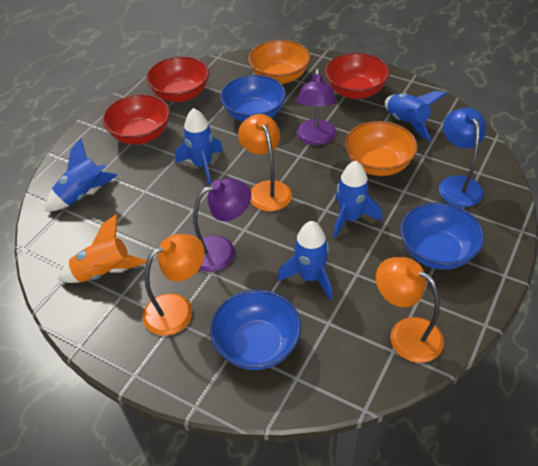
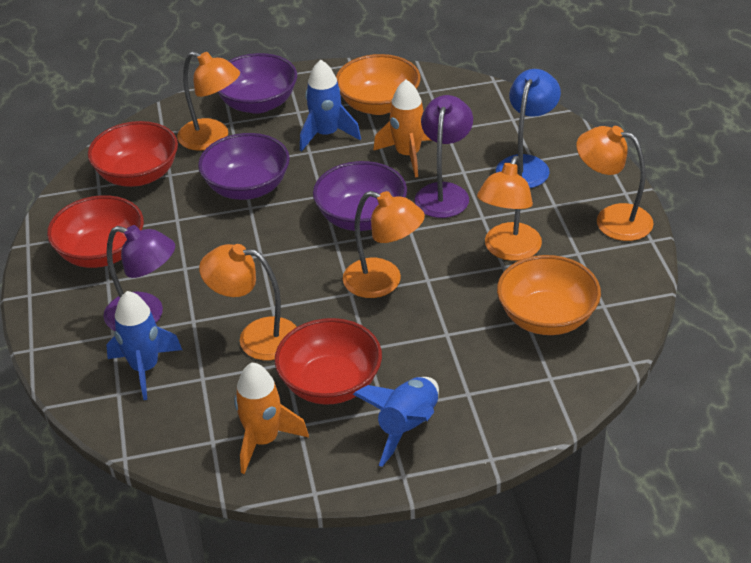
blue bowl: [210,290,301,370] [220,75,286,122] [400,202,485,270] = 3 -> none = 0
blue rocket: [45,138,117,212] [175,108,223,184] [277,221,333,300] [333,161,382,238] [384,91,447,141] = 5 -> [106,291,182,400] [300,60,361,151] [353,377,439,467] = 3
orange lamp: [142,234,205,336] [238,114,292,211] [376,257,444,363] = 3 -> [177,51,240,151] [199,244,297,360] [343,191,425,298] [477,156,542,261] [576,126,654,241] = 5
orange rocket: [58,214,147,283] = 1 -> [234,363,309,474] [373,80,432,178] = 2
purple bowl: none = 0 -> [198,133,290,200] [217,53,297,114] [313,161,407,231] = 3

